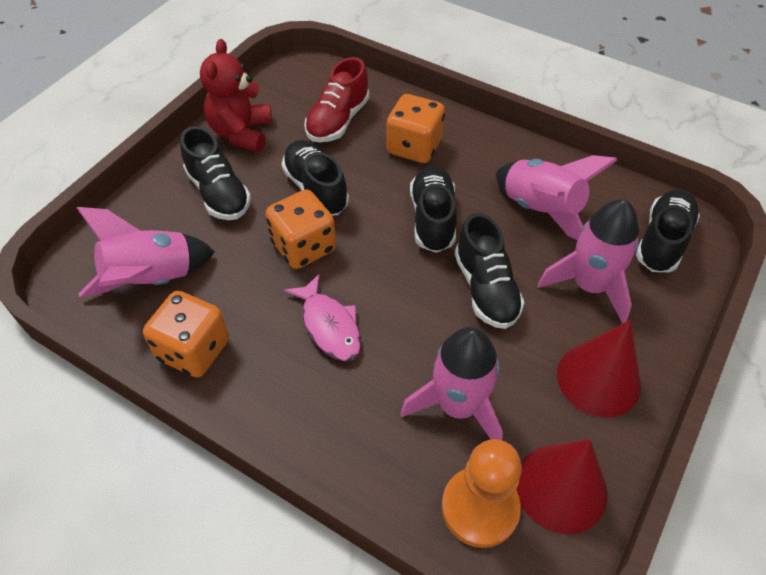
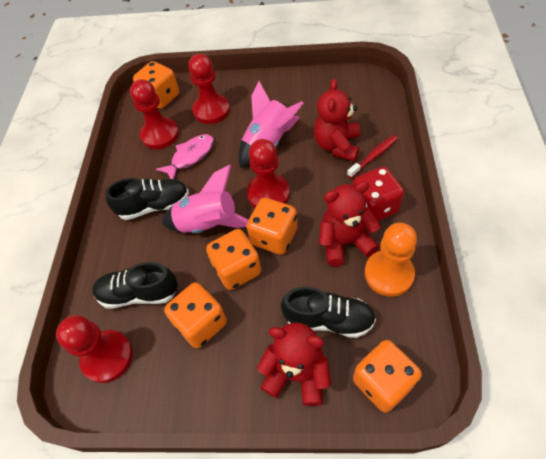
black shoe: [180,126,251,220] [281,140,349,216] [410,165,457,253] [455,213,525,329] [636,189,700,272] = 5 -> [92,262,178,309] [105,178,189,220] [281,287,376,338] = 3
orange dice: [143,291,229,378] [266,189,336,269] [386,94,445,163] = 3 -> [133,61,179,109] [164,282,227,348] [206,229,261,290] [247,198,297,255] [353,340,422,413] = 5
pink rocket: [76,207,215,297] [401,327,503,440] [496,155,617,241] [538,199,639,324] = 4 -> [162,165,248,233] [238,81,303,168] = 2
red cone: [516,439,607,534] [557,320,641,418] = 2 -> none = 0
red dice: none = 0 -> [352,166,404,221] = 1
red pawn: none = 0 -> [56,315,133,383] [130,79,179,149] [188,54,230,124] [247,139,290,208] = 4
red shoe: [304,57,370,142] = 1 -> none = 0
red teddy bear: [200,39,272,152] = 1 -> [257,323,331,406] [314,79,360,162] [319,181,381,266] = 3
red toothbrush: none = 0 -> [347,135,398,178] = 1

